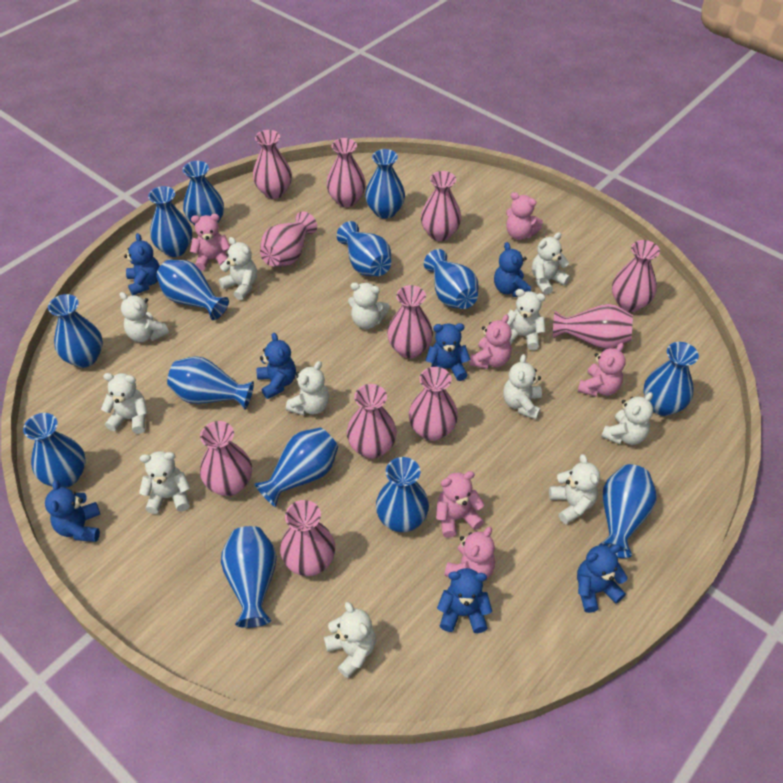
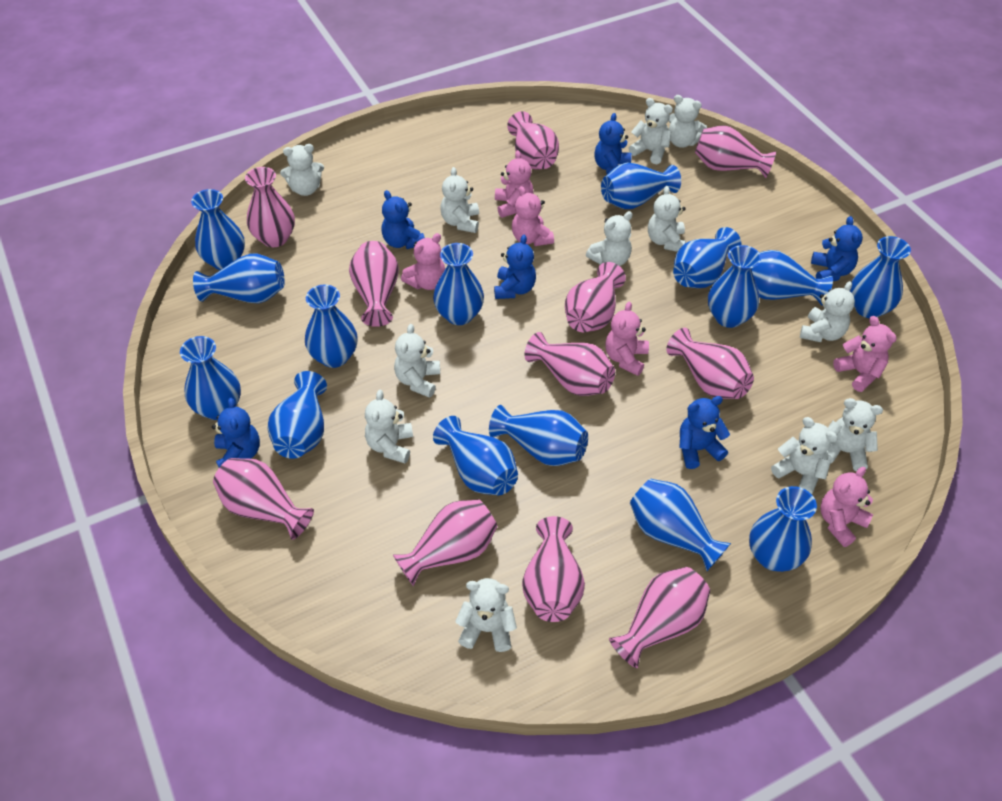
blue teddy bear: [45,480,100,542] [124,233,160,295] [257,333,296,399] [426,323,471,381] [437,568,492,633] [494,242,531,297] [577,545,628,613] = 7 -> [212,398,260,467] [382,190,425,249] [494,234,536,299] [594,113,632,174] [679,396,730,469] [811,216,863,281] = 6
blue vase: [23,413,86,488] [48,294,103,368] [148,186,192,257] [156,259,229,320] [167,356,254,409] [183,161,224,225] [221,526,277,628] [254,427,338,507] [336,221,391,276] [365,149,405,219] [376,457,429,532] [424,249,478,309] [598,464,657,558] [644,342,699,416] = 14 -> [180,336,241,420] [191,189,245,270] [193,254,285,303] [267,371,327,459] [305,284,358,368] [433,243,484,325] [433,416,518,495] [489,405,588,466] [601,163,681,209] [630,479,731,571] [673,227,741,288] [708,245,761,328] [749,486,817,572] [751,250,833,305] [850,236,911,318] = 15

